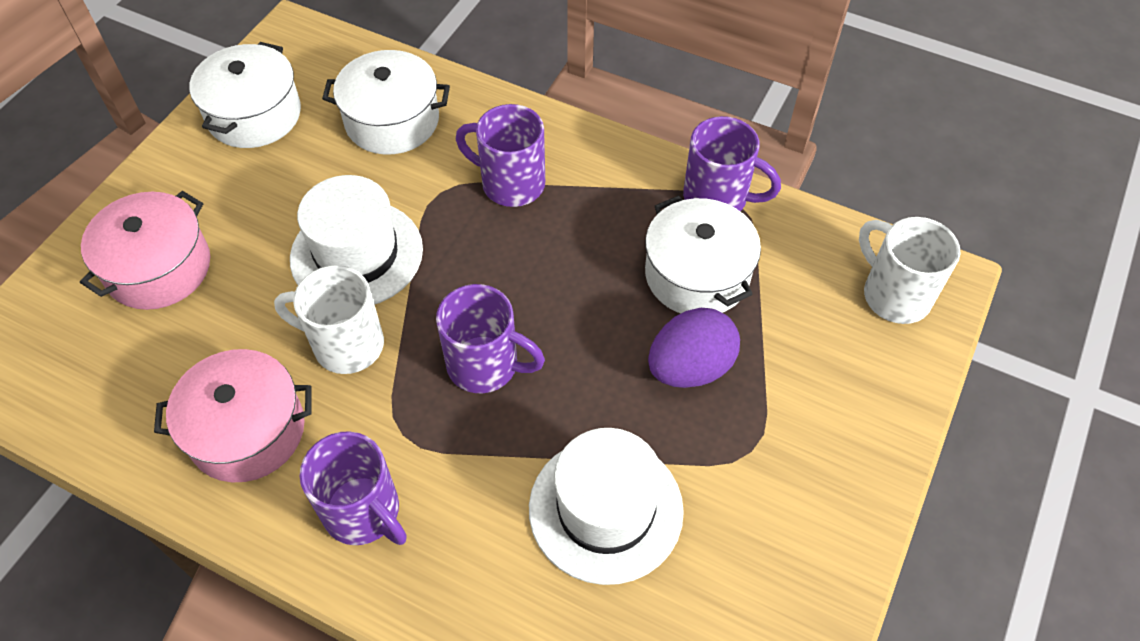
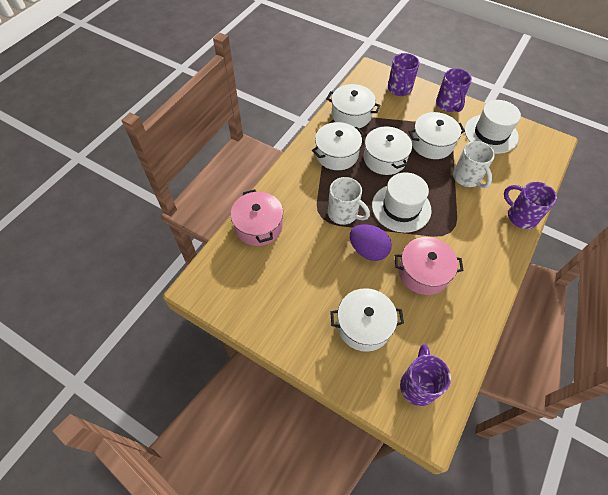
white pot: [189,42,301,148] [322,50,450,155] [645,195,761,313] = 3 -> [312,122,364,170] [326,84,380,128] [330,288,404,352] [363,126,412,175] [409,112,465,159] = 5

